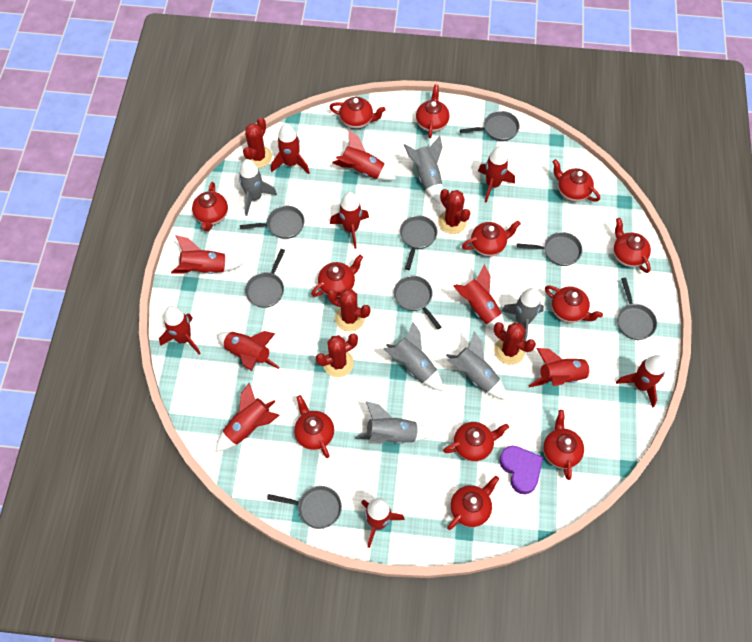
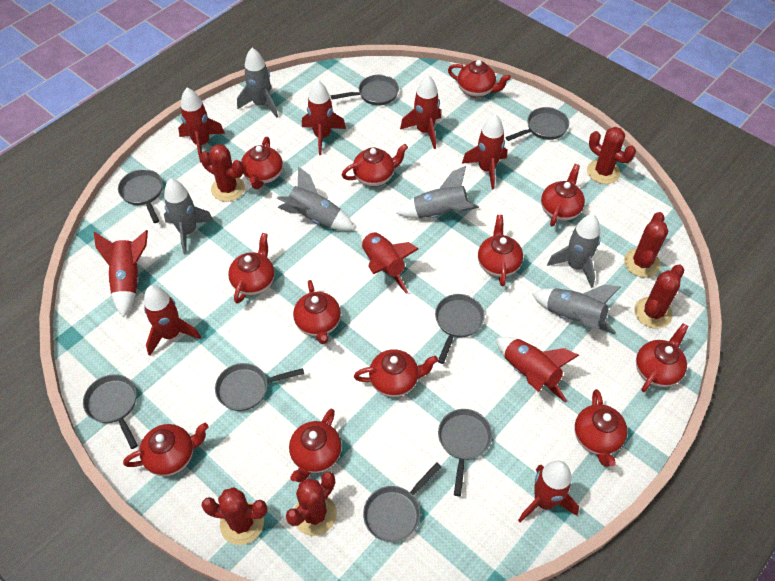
purple heart: [499,446,543,494] = 1 -> none = 0
red cactus: [243,118,272,168] [316,334,358,377] [327,289,371,332] [438,189,470,234] [494,322,536,365] = 5 -> [200,144,245,202] [201,487,267,545] [286,472,337,536] [587,127,636,184] [624,212,668,278] [634,265,684,329] = 6
red rocket: [159,306,201,355] [171,235,242,274] [216,382,280,452] [217,331,280,371] [271,124,310,174] [330,192,369,249] [332,130,396,181] [361,498,405,548] [453,264,506,331] [478,146,515,203] [529,348,600,387] [616,355,666,408] = 12 -> [94,230,148,318] [144,285,201,356] [178,88,225,163] [302,80,346,155] [360,230,419,293] [400,75,441,149] [462,114,507,190] [496,337,579,402] [518,461,579,523] = 9

